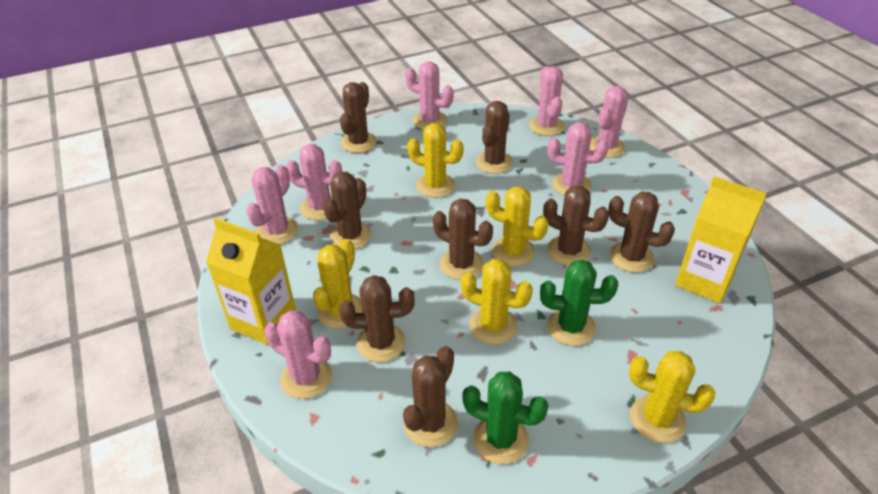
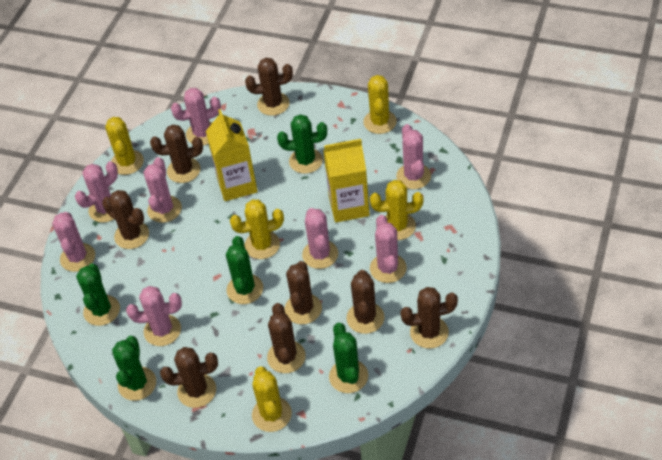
green cactus: [462,371,548,464] [540,259,618,346] = 2 -> [76,264,120,326] [112,336,156,401] [226,236,263,304] [277,114,327,174] [329,323,368,393] = 5
pink cactus: [246,165,298,244] [264,310,332,399] [286,144,342,220] [405,61,453,130] [529,66,565,136] [548,122,609,196] [590,86,628,158] = 7 -> [52,212,95,272] [75,161,118,223] [126,286,182,346] [144,157,182,223] [171,88,221,145] [302,208,338,269] [370,215,407,283] [396,124,431,189] = 8

